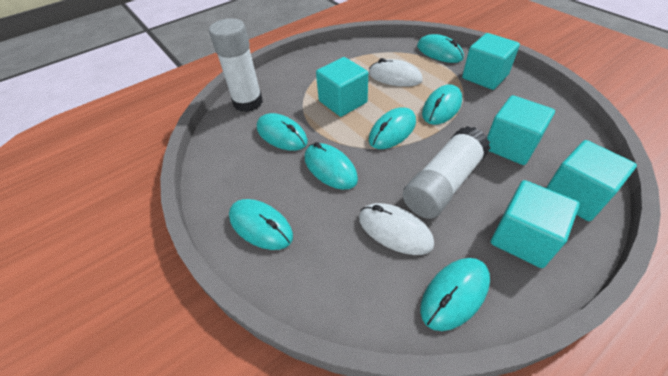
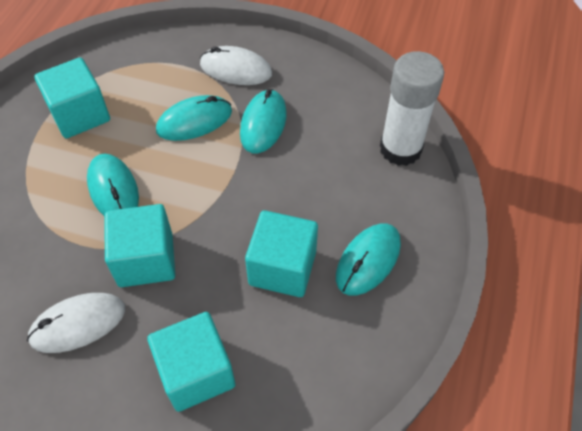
turquoise cube: [316,57,368,117] [462,33,520,90] [487,95,555,165] [491,180,580,268] [546,140,637,221] = 5 -> [34,57,110,139] [104,204,175,287] [147,312,235,412] [245,210,318,297] = 4
turquoise mouse: [229,199,293,250] [257,113,308,151] [305,142,358,190] [369,107,416,149] [417,34,464,63] [420,258,490,331] [422,84,462,125] = 7 -> [87,154,139,216] [156,95,232,141] [240,89,287,153] [336,223,401,296] = 4
white glue stick: [209,18,263,112] [403,126,490,219] = 2 -> [380,51,444,166] = 1

